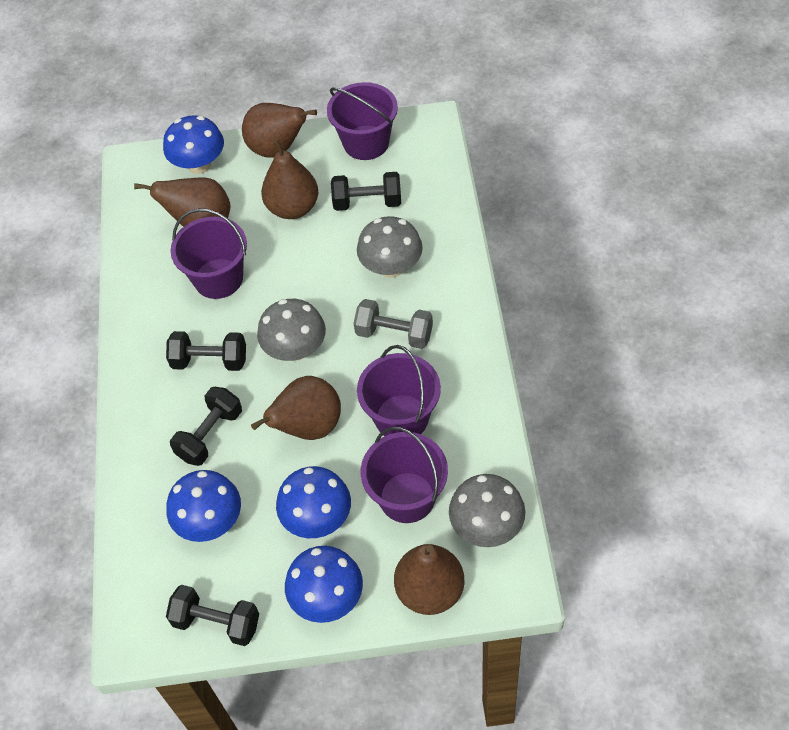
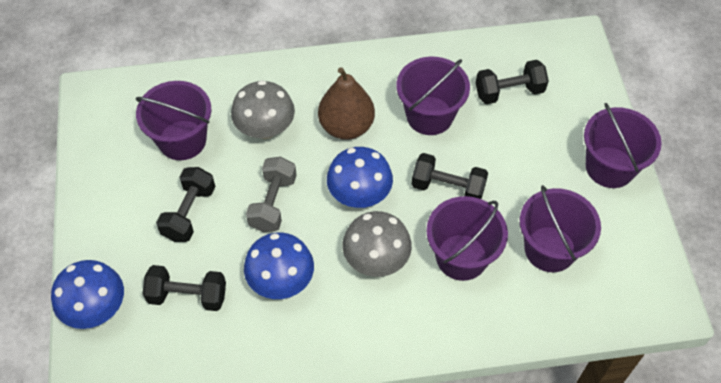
blue mushroom: [163,115,224,174] [166,470,241,542] [276,466,351,538] [285,546,363,623] = 4 -> [51,260,124,329] [244,233,314,299] [327,147,393,208] = 3
brown pear: [134,177,230,227] [242,103,317,158] [251,376,341,440] [261,139,318,219] [394,544,465,615] = 5 -> [318,67,375,140] = 1
grey mushroom: [257,299,326,361] [357,216,423,278] [449,474,525,547] = 3 -> [231,80,295,139] [342,211,412,277] = 2
purple bucket: [170,208,247,299] [327,82,398,160] [357,345,441,436] [361,426,448,523] = 4 -> [136,81,211,160] [396,57,470,135] [426,196,508,281] [520,185,601,272] [584,103,662,188] = 5

